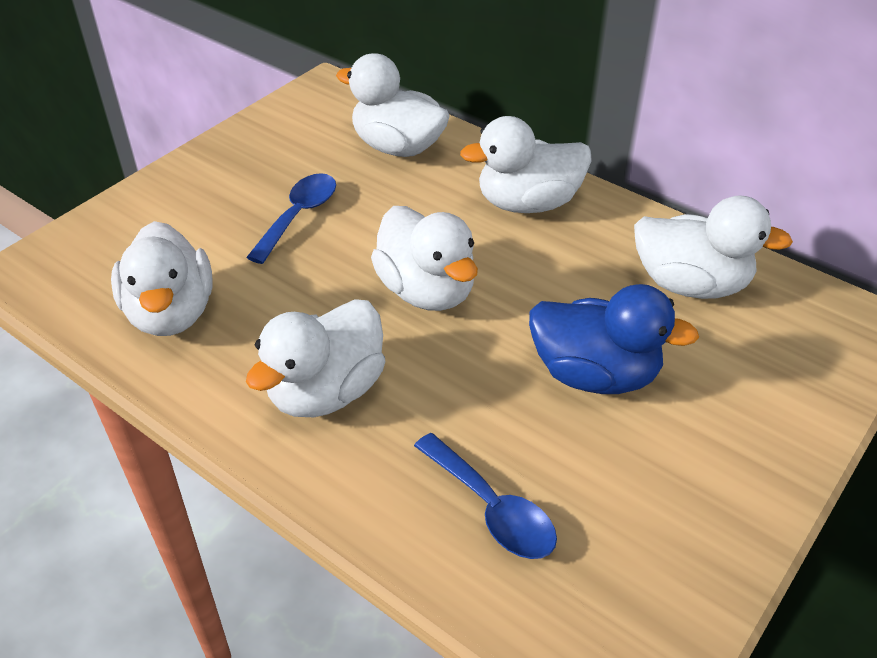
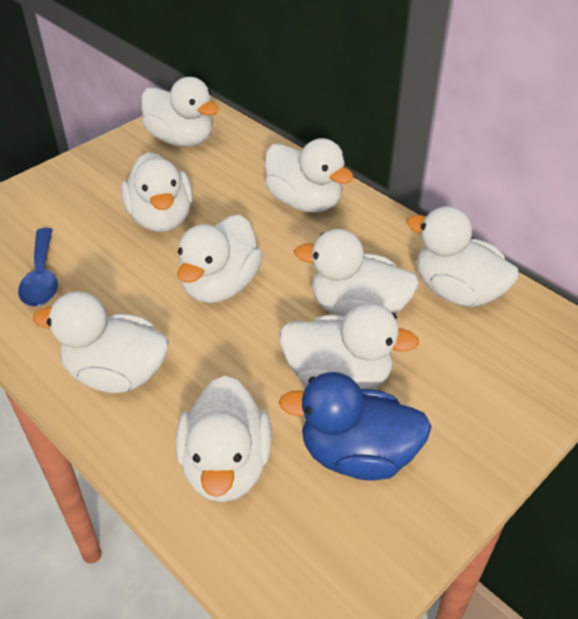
blue spoon: [246,173,336,264] [414,433,557,559] = 2 -> [18,228,58,306] = 1
white duck: [111,221,213,336] [246,299,385,417] [336,53,450,157] [371,206,478,311] [460,116,592,213] [634,195,793,299] = 6 -> [33,291,169,393] [121,152,193,232] [141,77,219,146] [176,375,272,502] [177,215,263,303] [265,138,354,213] [279,303,419,389] [294,229,419,316] [406,206,519,307] = 9

